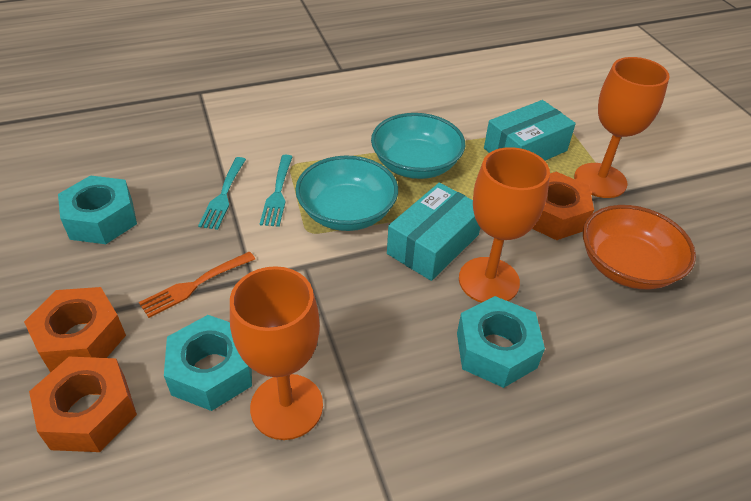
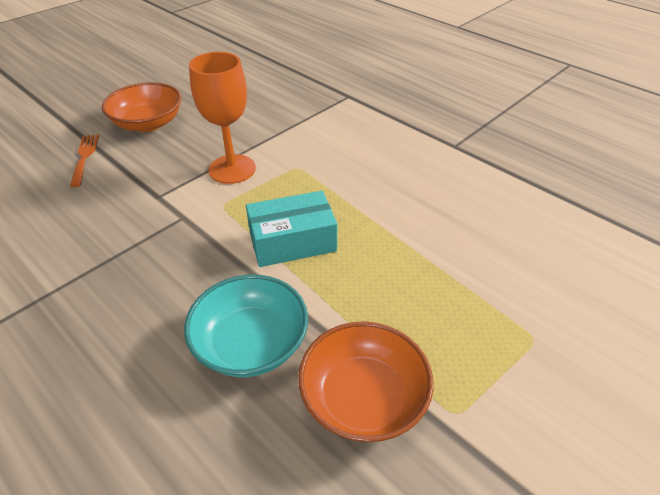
orange bowl: [583,205,696,289] = 1 -> [102,82,182,132] [298,321,434,442] = 2
orange goblet: [230,266,323,440] [459,147,550,303] [574,57,670,198] = 3 -> [189,52,256,184] = 1
orange nut: [24,287,126,372] [29,357,137,452] [532,172,594,240] = 3 -> none = 0
turquoise bowl: [295,156,398,231] [371,113,465,179] = 2 -> [184,275,308,377] = 1
turquoise box: [387,183,480,281] [484,100,576,161] = 2 -> [246,191,337,267] = 1
turquoise fork: [198,157,246,230] [260,155,293,227] = 2 -> none = 0
turquoise nut: [58,175,137,244] [164,315,252,411] [457,296,545,388] = 3 -> none = 0

